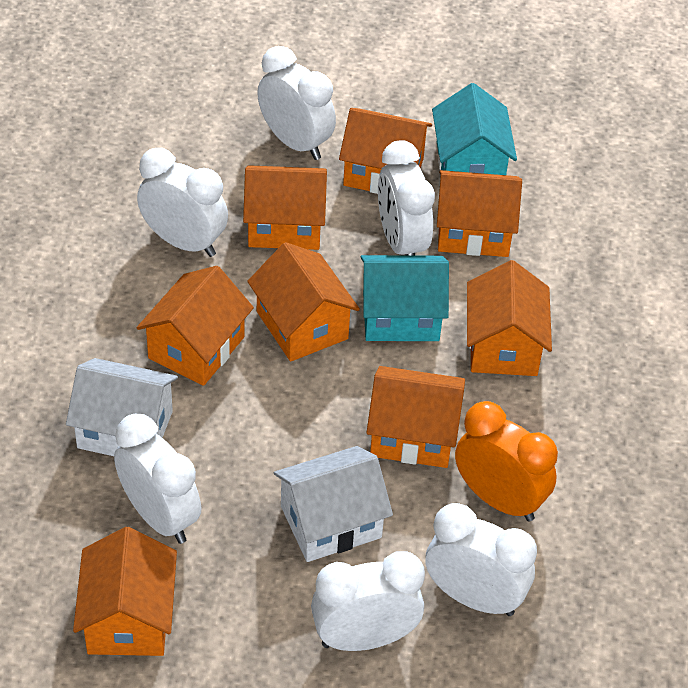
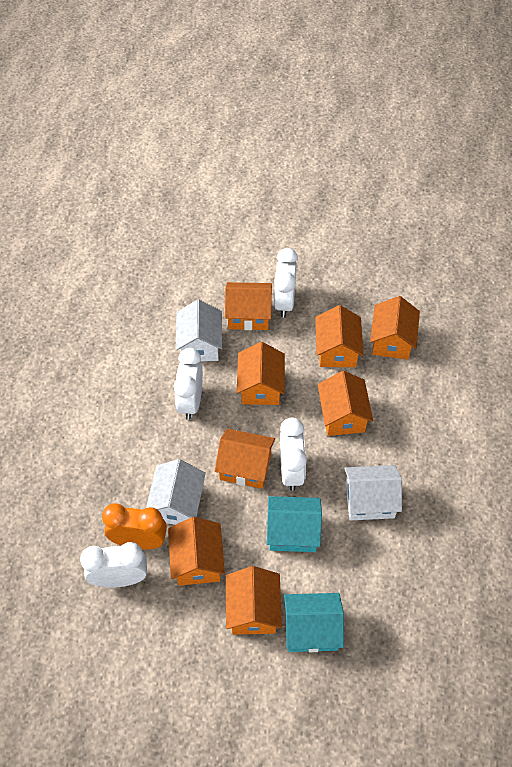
white clock: [114,414,201,544] [137,148,228,257] [257,46,336,160] [311,551,425,651] [378,140,435,256] [425,503,537,616] = 6 -> [80,542,147,587] [174,348,203,420] [274,248,298,318] [280,418,307,491] = 4
white house: [66,358,178,456] [274,446,393,562] = 2 -> [146,459,206,525] [176,299,222,361] [344,465,402,521] = 3

